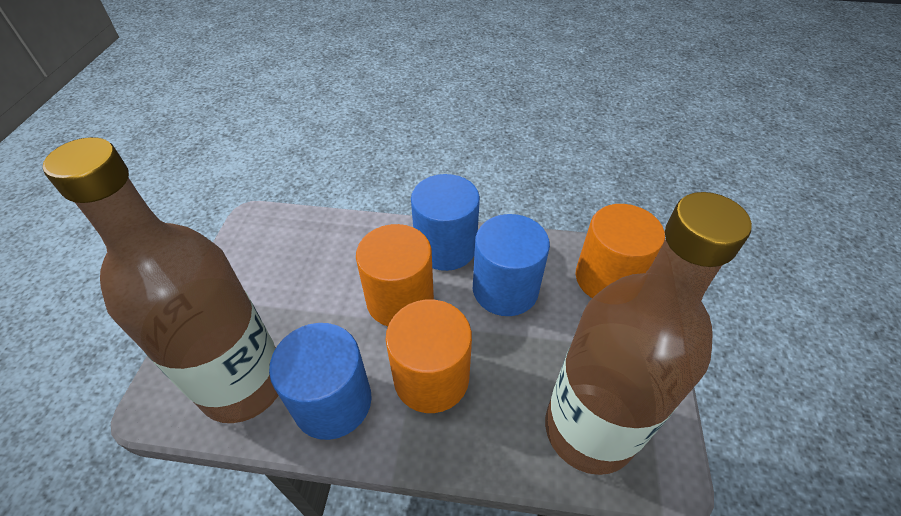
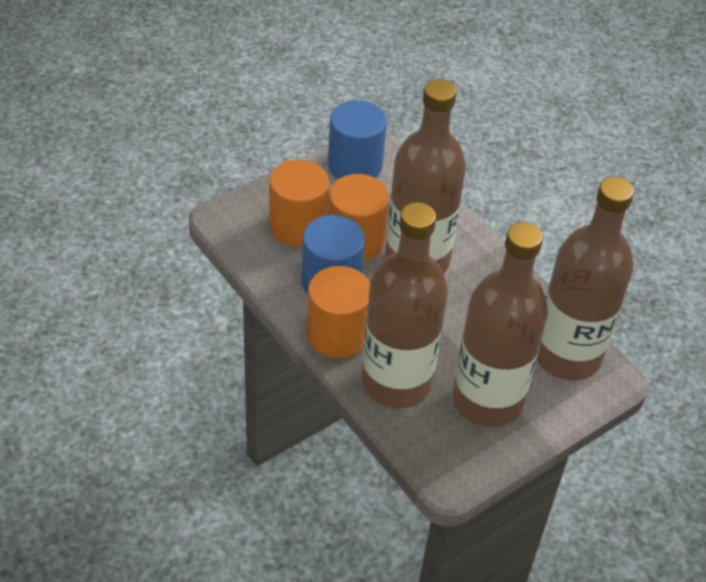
blue cylinder: [269,323,372,440] [411,174,480,271] [473,214,550,316] = 3 -> [302,215,365,295] [328,100,387,179] = 2
brown bottle: [43,137,278,423] [545,192,752,475] = 2 -> [361,202,448,409] [385,79,466,274] [452,222,548,427] [537,177,634,381] = 4

